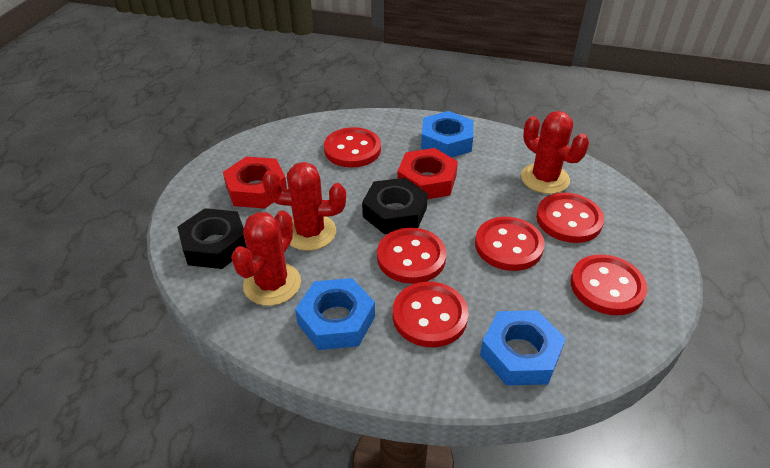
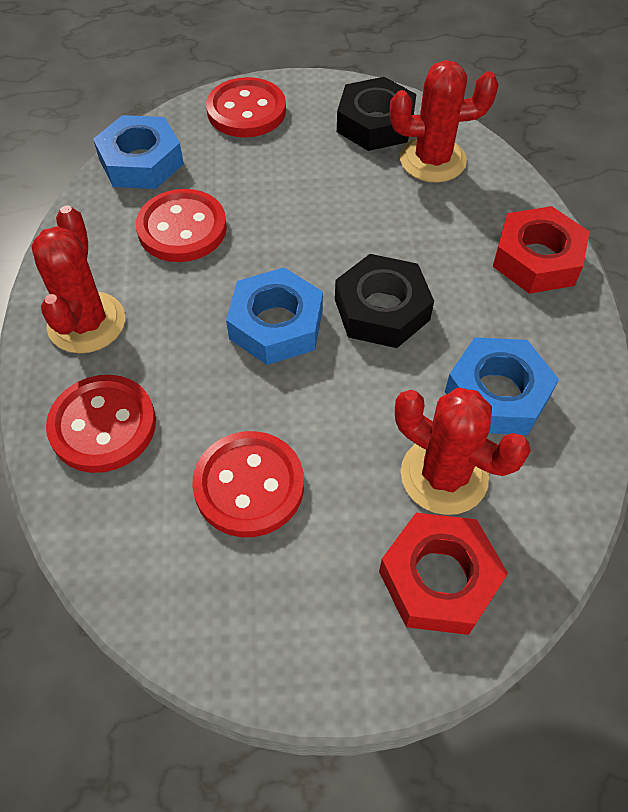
red button: [324,127,381,167] [377,228,446,284] [393,282,469,347] [475,217,545,271] [536,193,604,243] [570,254,648,315] = 6 -> [46,375,156,473] [136,189,227,262] [192,431,304,537] [206,77,286,138] = 4

